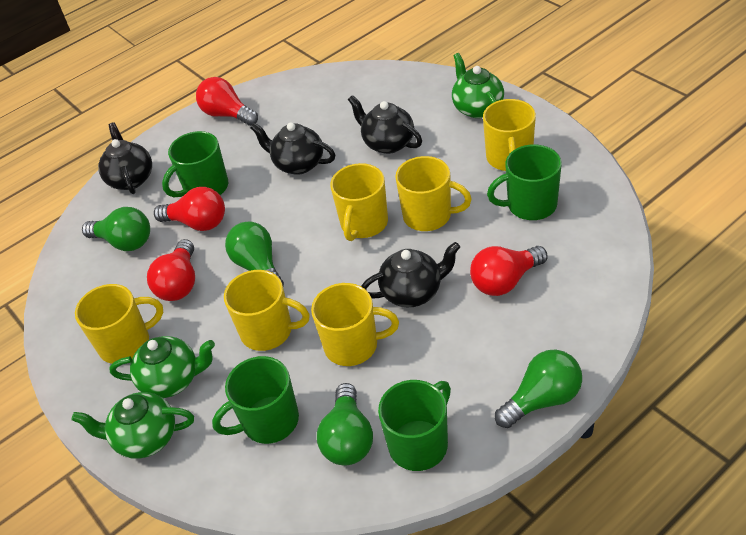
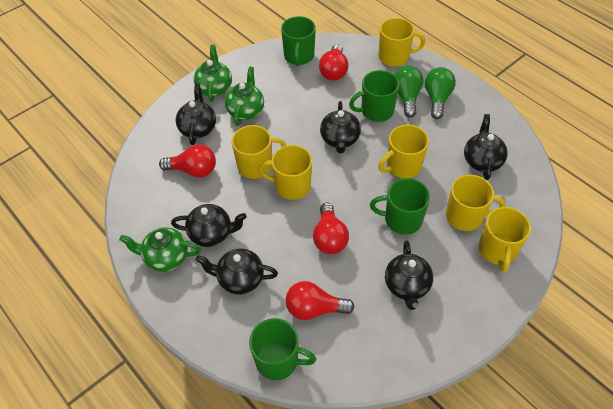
black teapot: [98,122,152,194] [251,122,335,175] [348,95,422,154] [361,242,460,307] = 4 -> [171,204,247,247] [176,83,216,145] [196,249,278,294] [320,101,361,153] [385,240,433,310] [464,114,508,180] = 6
green light bulb: [82,207,150,251] [225,221,284,286] [317,383,373,465] [495,349,582,428] = 4 -> [395,66,424,118] [425,67,456,119] = 2

